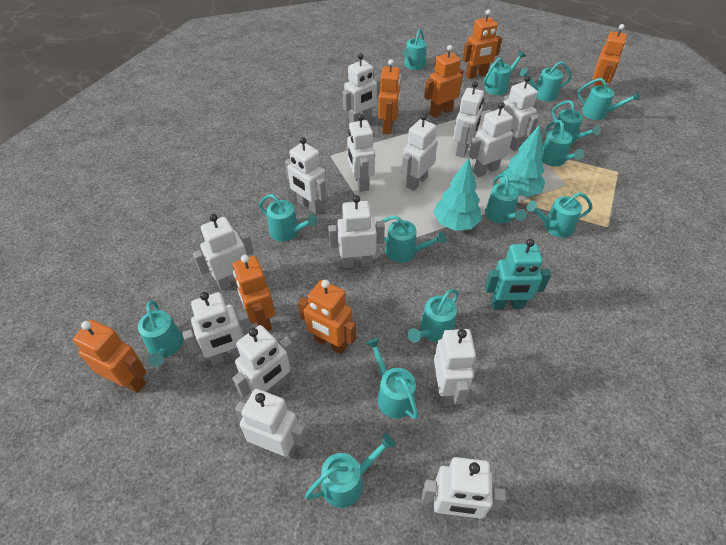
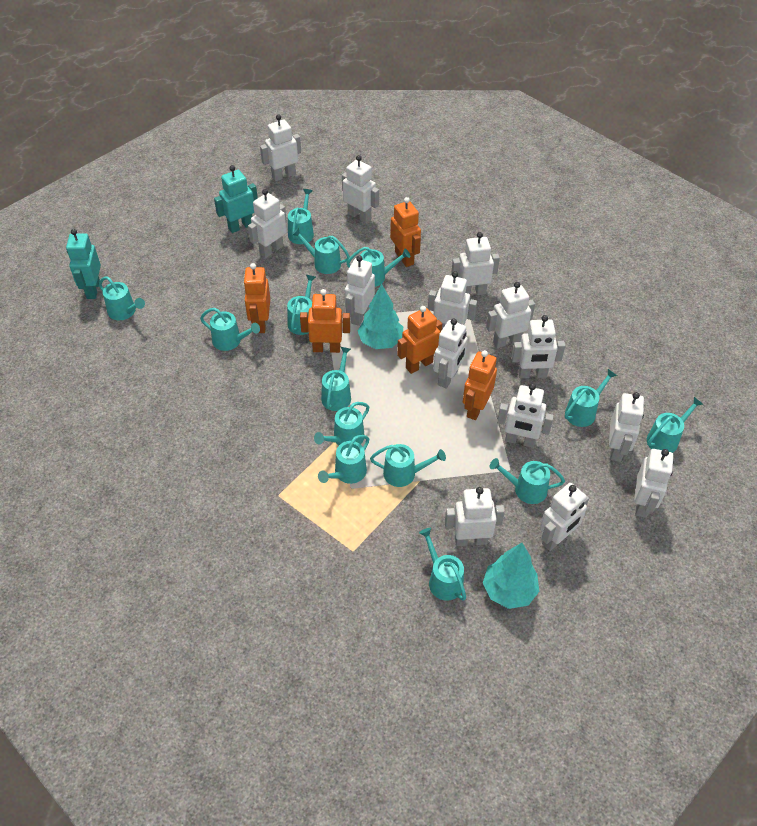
orange robot: [73,320,147,393] [233,255,275,331] [298,280,356,355] [378,59,401,134] [424,45,463,118] [463,9,502,79] [593,24,627,86] = 7 -> [243,263,270,333] [300,289,350,353] [390,197,421,267] [397,306,442,374] [463,350,497,420] = 5
turquoise robot: [485,239,551,309] = 1 -> [66,229,101,299] [214,165,258,233] = 2

